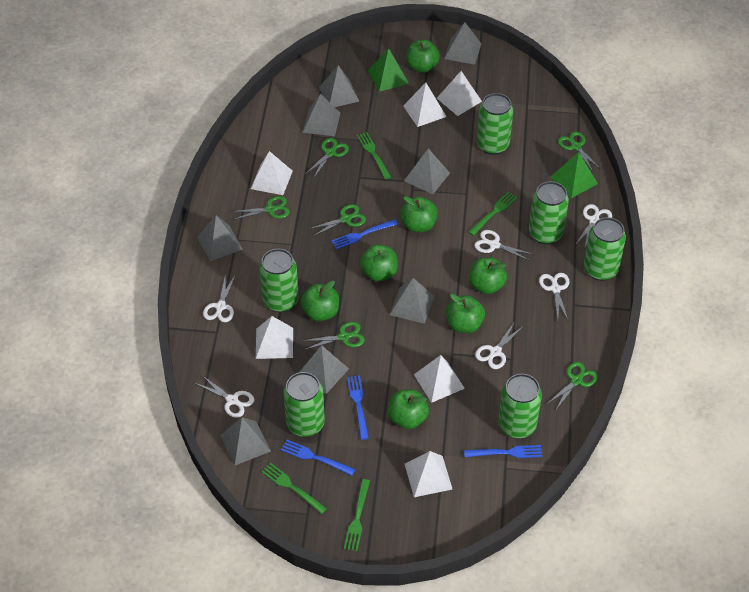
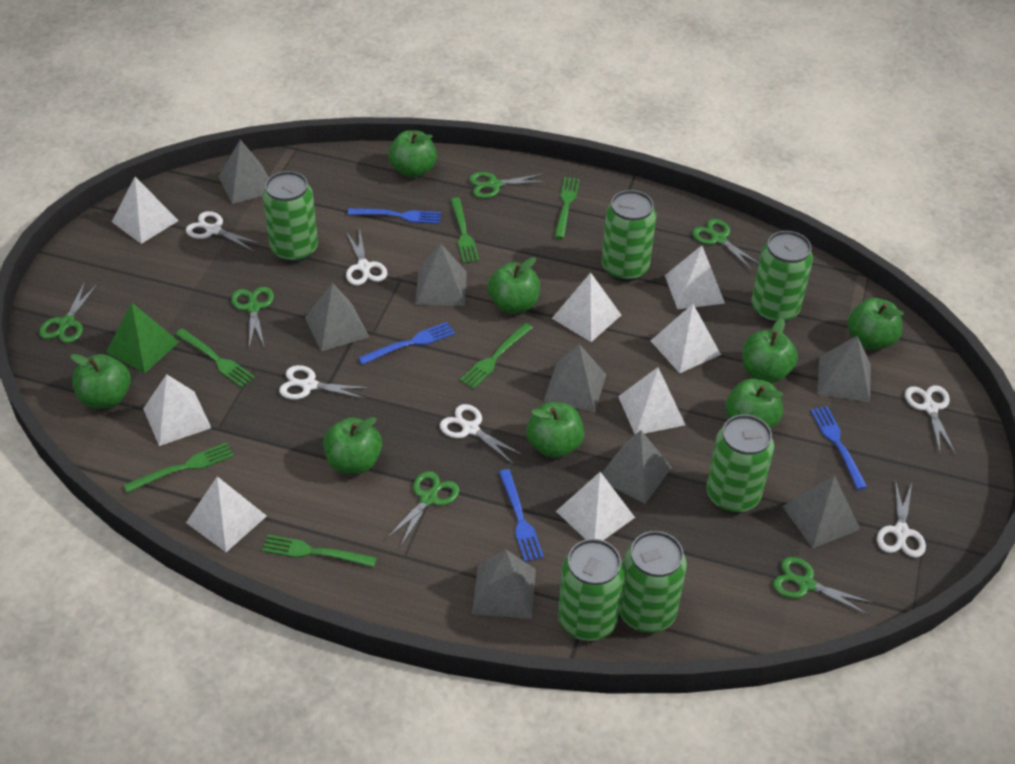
green apple: [301,281,339,321] [360,244,398,281] [388,389,429,429] [401,196,438,232] [406,40,440,73] [446,294,485,333] [469,257,507,294] = 7 -> [70,354,131,409] [323,417,382,474] [388,130,437,178] [487,257,540,314] [526,402,584,458] [726,379,783,429] [742,318,798,383] [847,298,904,350] = 8
green fork: [261,463,327,514] [344,479,370,551] [357,132,391,179] [468,192,517,236] = 4 -> [124,443,233,493] [175,329,255,387] [262,535,377,567] [450,197,479,263] [460,323,533,389] [554,177,580,239] = 6
green pyramid: [368,48,409,92] [551,152,598,198] = 2 -> [106,302,179,373] = 1
white pyramid: [251,151,293,195] [256,316,293,359] [403,83,447,127] [405,451,452,497] [414,355,465,403] [437,71,482,116] = 6 -> [112,177,179,244] [143,374,211,446] [186,476,267,552] [552,272,621,342] [556,472,635,540] [618,367,685,434] [651,304,721,373] [665,245,725,309] = 8

